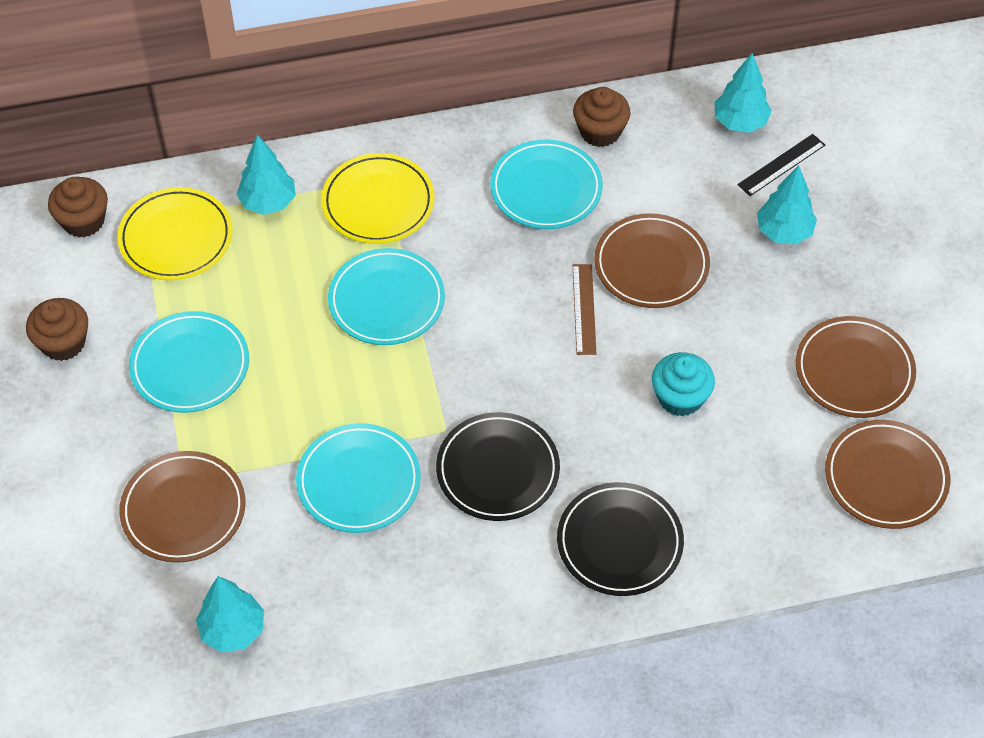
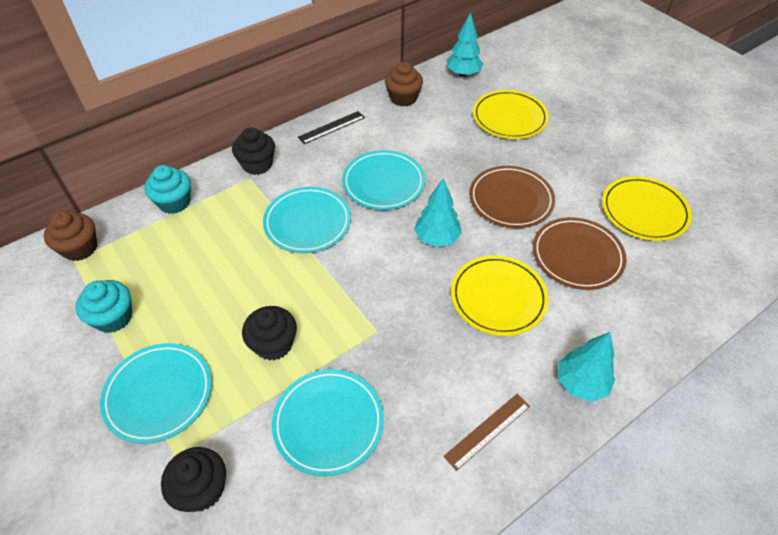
black cupcake: none = 0 -> [161,447,226,512] [232,127,275,175] [242,306,297,361] = 3
black plate: [436,412,560,521] [557,482,684,596] = 2 -> none = 0
brown cupcake: [26,298,88,361] [48,177,108,238] [573,87,631,147] = 3 -> [44,211,97,261] [385,62,423,107] = 2
brown plate: [119,451,245,563] [594,213,710,308] [796,316,916,418] [825,420,950,529] = 4 -> [469,166,555,228] [533,217,626,290] = 2
turquoise cupcake: [652,352,715,416] = 1 -> [76,280,132,333] [144,165,191,214] = 2
turquoise tree: [196,576,264,653] [236,135,296,215] [714,53,772,133] [757,165,817,245] = 4 -> [414,179,462,247] [447,12,483,77] [558,332,615,402] = 3
yellow plate: [117,187,232,280] [321,153,435,244] = 2 -> [451,255,549,336] [473,90,549,139] [602,176,692,241] = 3

